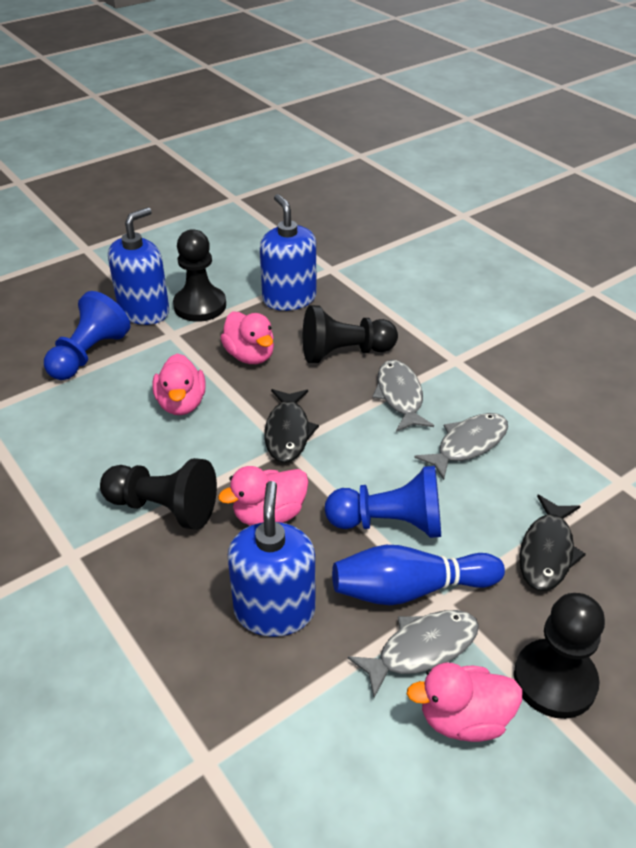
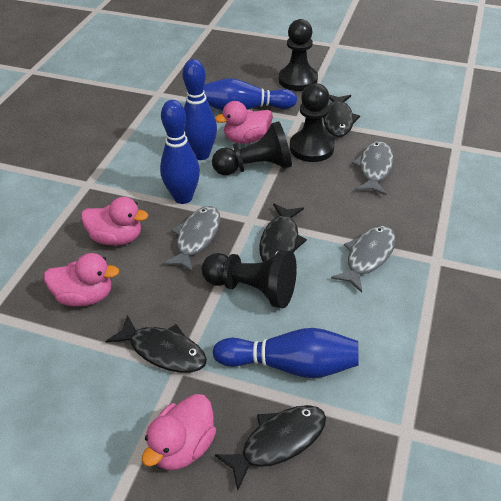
black fish: [264,389,319,463] [519,495,586,591] = 2 -> [106,315,207,373] [215,405,326,490] [259,204,307,262] [323,95,360,137] = 4
blue bowling pin: [332,545,505,605] = 1 -> [160,100,200,204] [182,59,217,160] [204,78,297,111] [213,328,359,378] = 4
blue pawn: [44,291,130,380] [325,466,441,538] = 2 -> none = 0
blue soap dispenser: [108,207,169,325] [228,481,315,637] [260,194,316,311] = 3 -> none = 0

